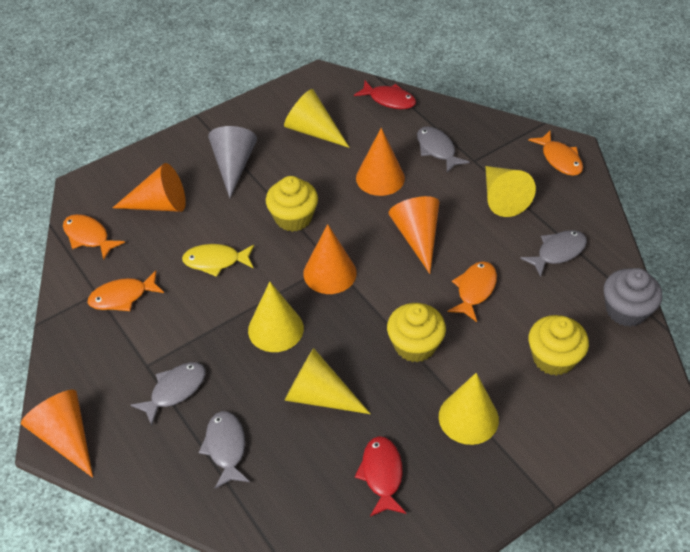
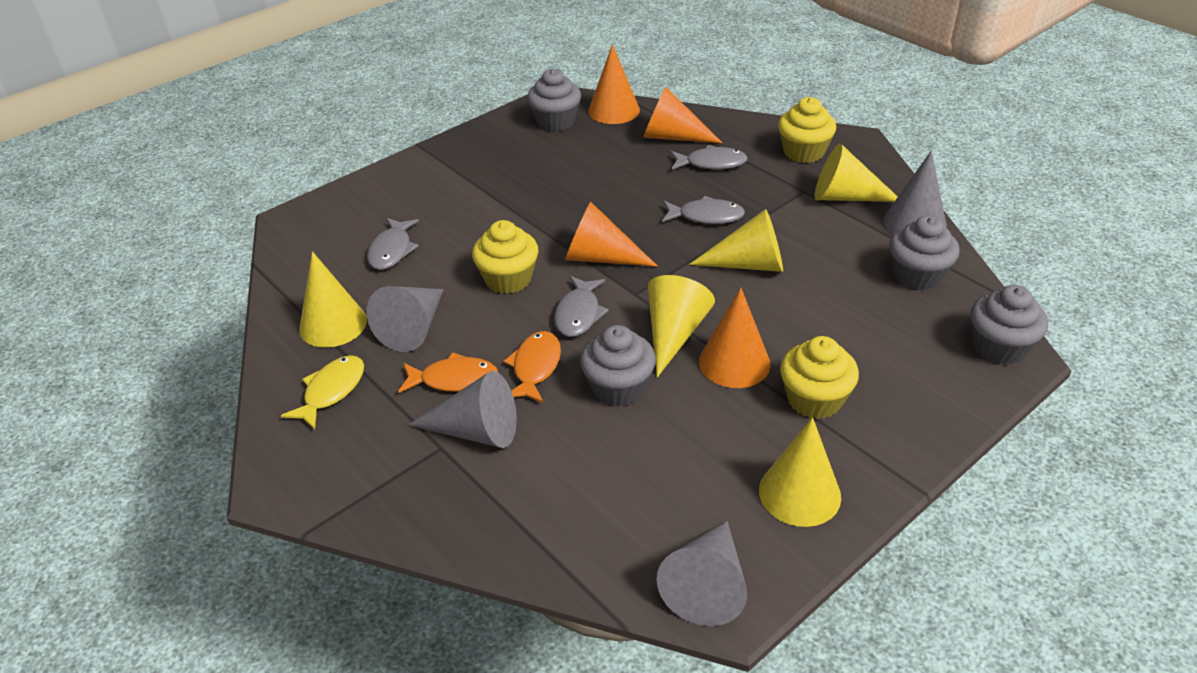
grey cone: [208,126,257,198] = 1 -> [367,286,444,352] [408,371,517,448] [657,521,747,626] [884,151,947,234] = 4
grey cupcake: [604,268,662,327] = 1 -> [527,69,581,132] [580,325,656,407] [889,215,960,291] [970,285,1048,365] = 4
orange cone: [21,390,93,478] [113,163,186,212] [303,224,356,294] [356,128,405,196] [389,196,439,274] = 5 -> [565,202,658,267] [588,44,640,124] [643,87,722,143] [699,288,771,388] = 4
orange fish: [63,214,125,260] [88,270,164,311] [447,261,497,322] [528,131,583,176] = 4 -> [398,352,498,393] [504,331,561,403] = 2
red fish: [354,81,416,109] [355,436,406,517] = 2 -> none = 0

